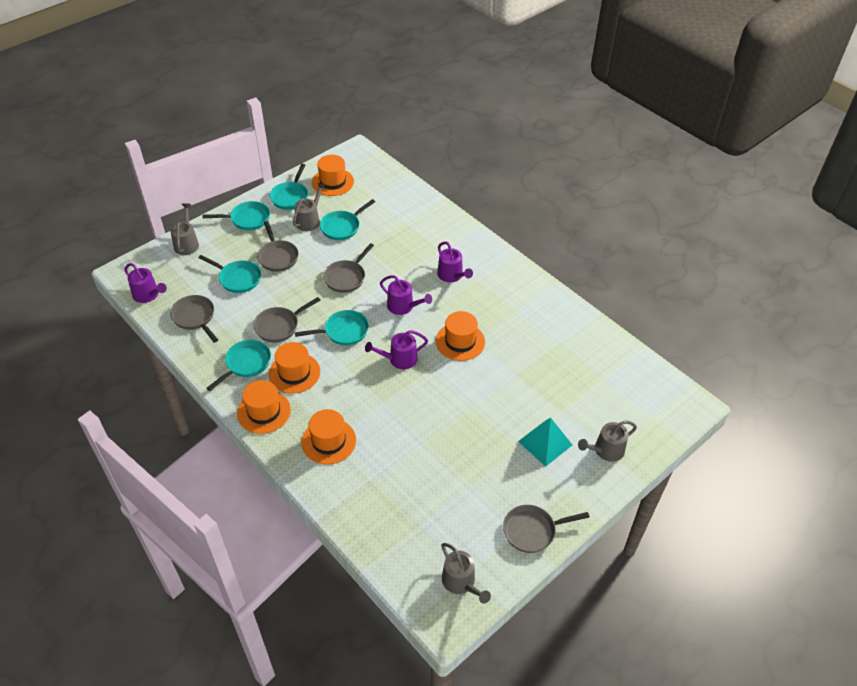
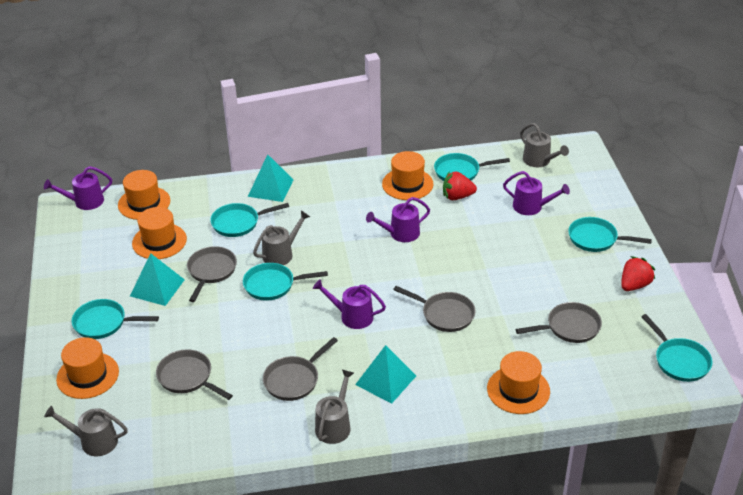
red strawberry: none = 0 -> [443,171,477,200] [621,256,655,291] = 2
turquoise pyramid: [518,418,572,466] = 1 -> [130,253,185,306] [248,154,294,202] [355,345,416,404] = 3

